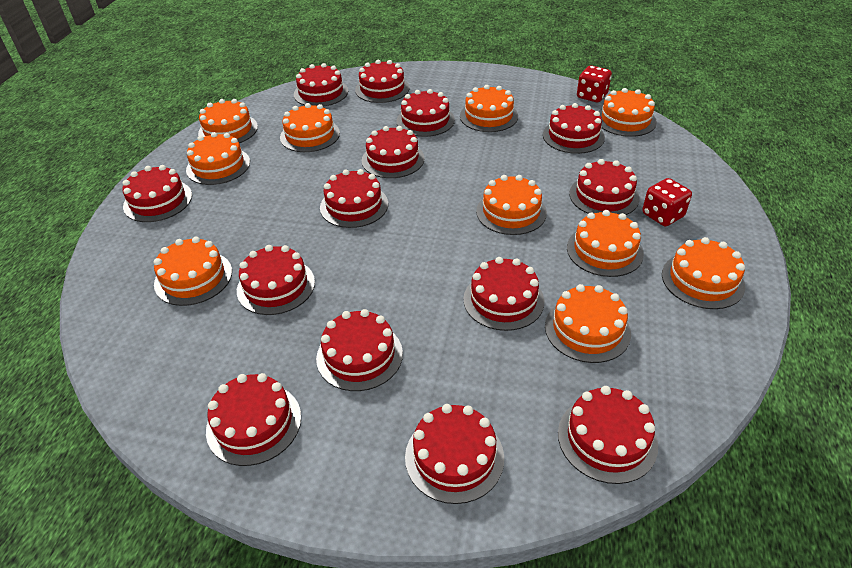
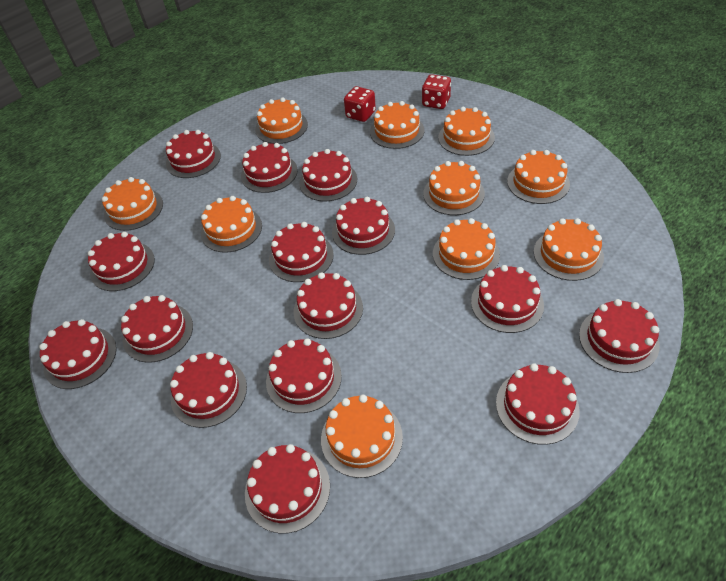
red cake: [122,165,192,222] [206,373,301,466] [237,245,315,315] [294,63,348,107] [316,309,403,391] [320,169,388,228] [355,60,410,103] [362,126,424,178] [396,89,455,137] [405,404,504,504] [463,257,544,331] [543,103,605,154] [558,386,658,484] [569,159,639,215] = 14 -> [39,319,117,389] [88,232,155,291] [121,295,193,363] [166,130,221,178] [170,352,247,428] [241,142,298,193] [245,444,330,533] [266,338,342,413] [269,222,334,282] [294,272,363,339] [299,149,357,201] [332,197,395,255] [471,265,544,333] [496,363,580,445] [579,299,660,373] = 15

